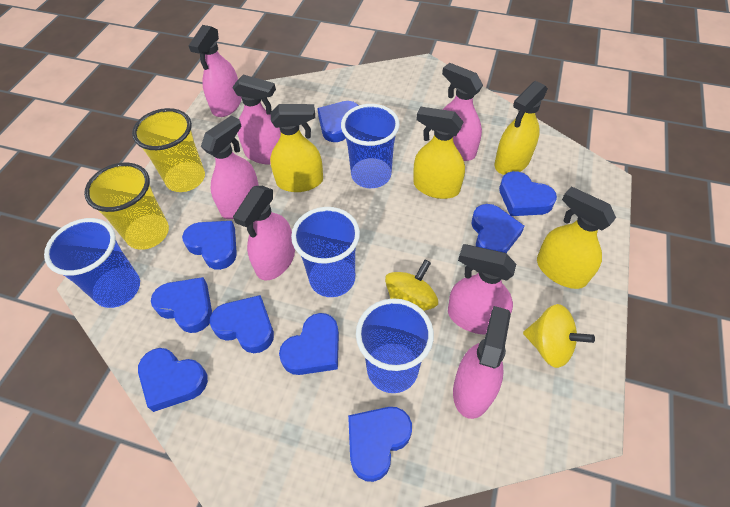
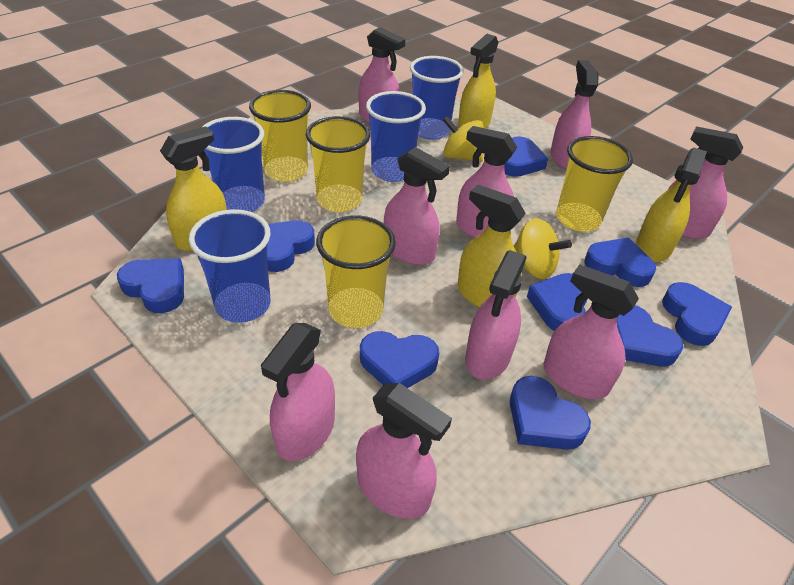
pink spray bottle: [189,25,242,117] [201,115,259,219] [232,75,281,165] [233,186,295,280] [442,63,483,161] [448,244,516,335] [453,306,511,419] = 7 -> [261,323,335,461] [356,383,452,519] [358,27,406,123] [384,147,450,265] [456,126,517,238] [465,250,527,380] [543,264,639,399] [550,60,599,169] [668,126,743,239] = 9
yellow cup: [84,163,169,250] [132,108,205,192] = 2 -> [249,90,311,182] [306,116,370,212] [316,215,396,328] [556,136,633,232] = 4

